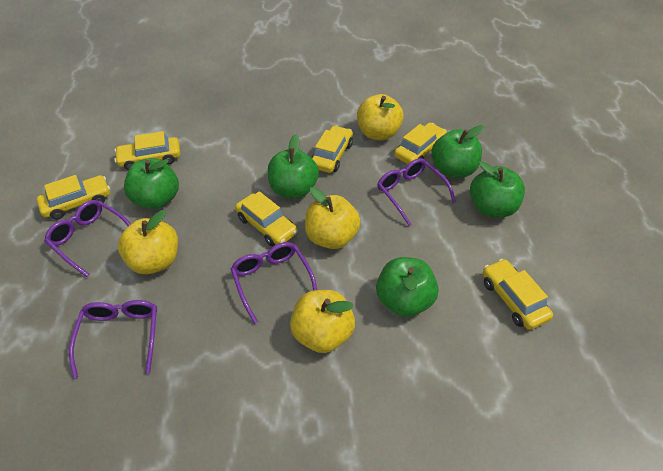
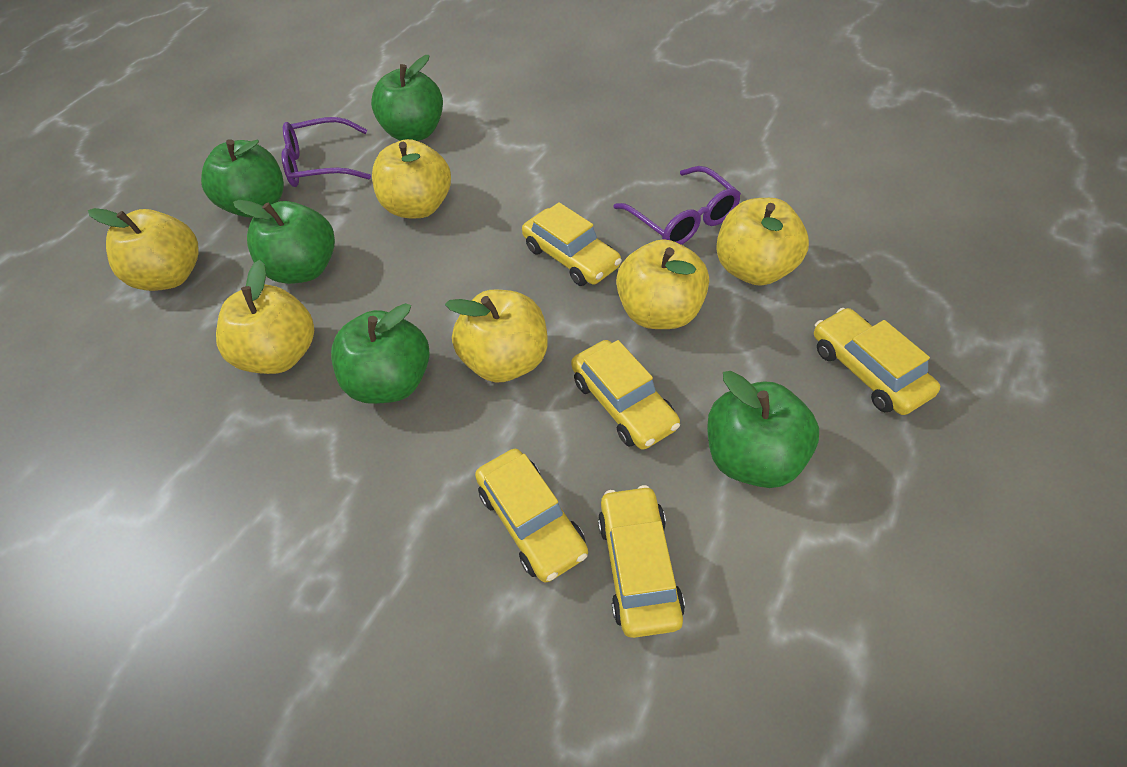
purple glasses: [44,200,131,277] [69,300,157,378] [231,242,317,324] [377,158,456,226] = 4 -> [281,117,371,187] [614,166,741,245] = 2
yellow apple: [118,210,178,274] [290,290,355,353] [305,187,361,249] [357,94,404,140] = 4 -> [88,208,199,291] [216,260,314,374] [372,139,451,218] [445,290,548,383] [616,239,709,329] [716,198,809,286] = 6
yellow car: [36,175,110,220] [114,131,180,170] [235,191,298,246] [311,125,353,173] [394,123,447,164] [483,259,553,330] = 6 -> [475,449,588,583] [522,202,622,286] [571,340,680,450] [598,485,685,638] [814,308,940,415] = 5

